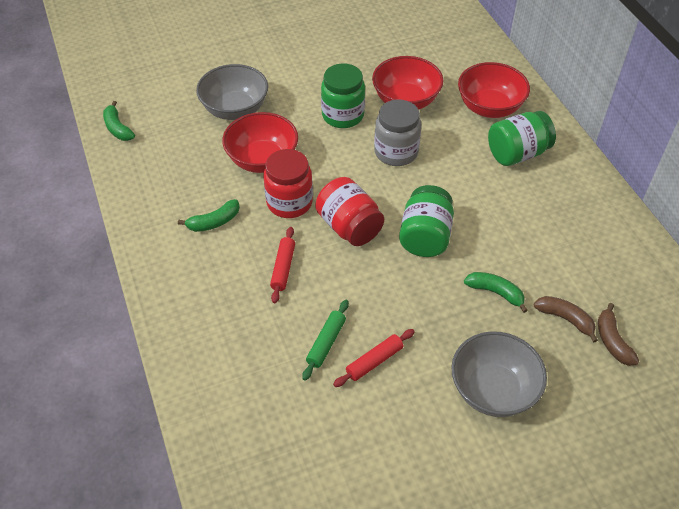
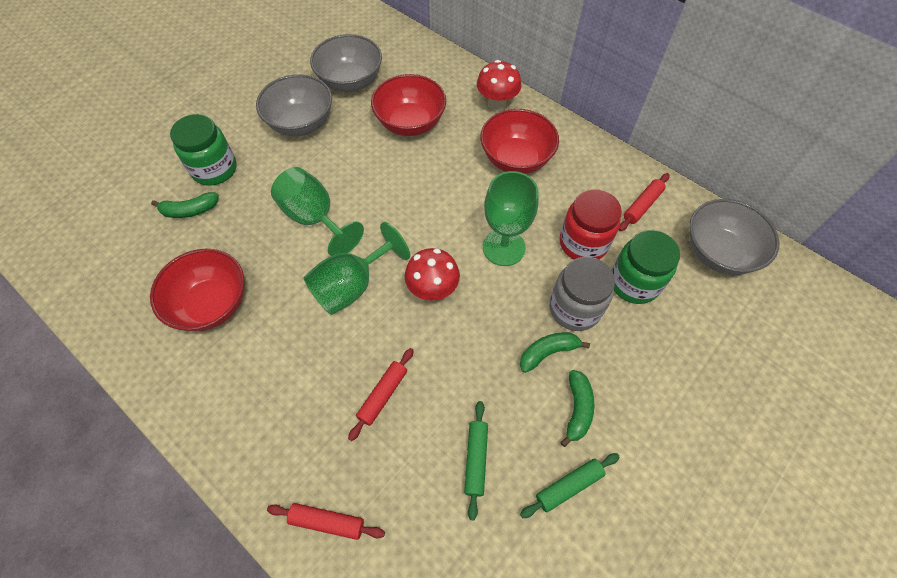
brown banana: [534,296,598,343] [598,303,639,366] = 2 -> none = 0
green goblet: none = 0 -> [271,167,364,256] [304,222,410,315] [483,171,539,266] = 3
green jar: [321,63,365,128] [399,185,454,257] [488,111,556,166] = 3 -> [170,114,237,186] [612,230,680,304] = 2
green rolling pin: [302,300,349,381] = 1 -> [464,401,488,520] [520,453,619,518] = 2
grey bowl: [196,64,268,120] [451,331,547,417] = 2 -> [256,74,332,136] [310,34,382,92] [689,199,780,275] = 3
red jar: [264,149,313,218] [315,177,384,246] = 2 -> [560,189,622,260] = 1
red mushroom: none = 0 -> [405,248,460,301] [477,60,522,111] = 2
red rolling pin: [270,227,295,303] [333,329,415,387] = 2 -> [267,503,385,540] [348,348,414,441] [619,173,670,231] = 3

